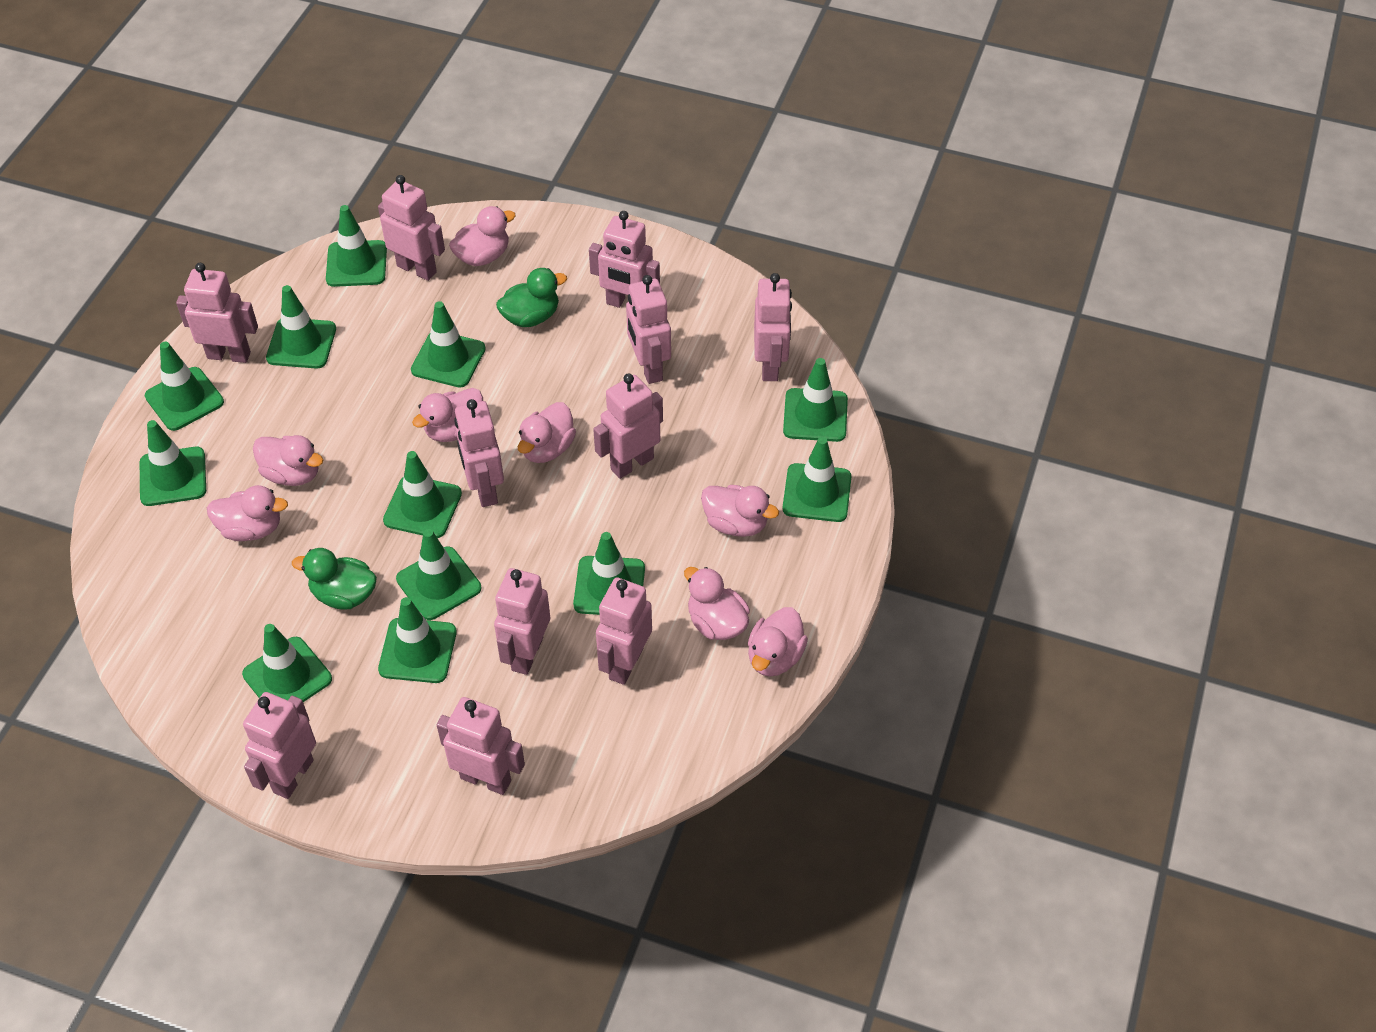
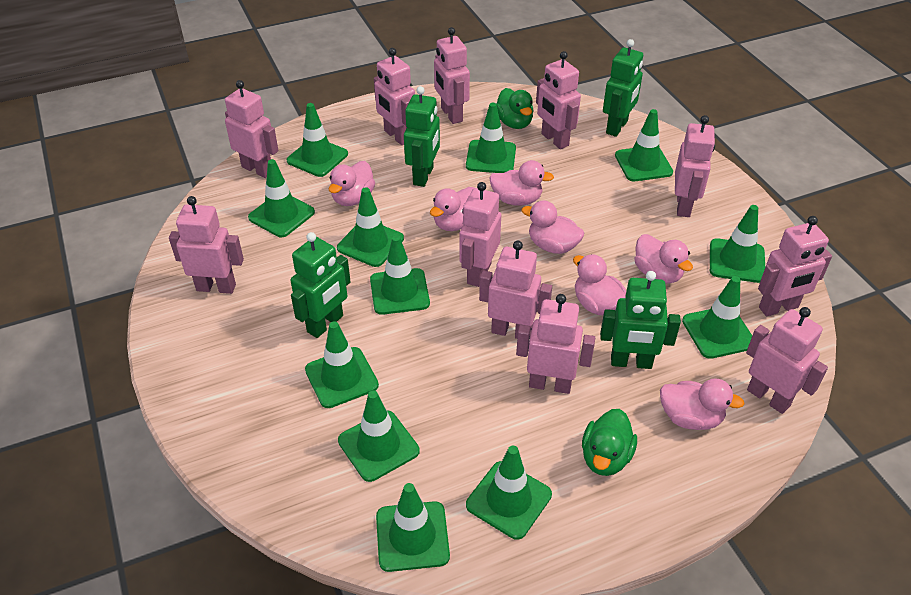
green robot: none = 0 -> [291,232,351,338] [404,86,440,187] [600,271,681,369] [603,39,643,137] = 4
pink duck: [207,485,288,541] [253,435,323,486] [412,388,483,442] [449,206,516,266] [517,402,576,463] [684,567,750,640] [701,485,779,537] [748,607,808,677] = 8 -> [328,161,375,206] [430,187,474,231] [489,160,554,206] [521,200,584,254] [573,254,626,315] [634,234,693,284] [660,378,745,430] = 7

